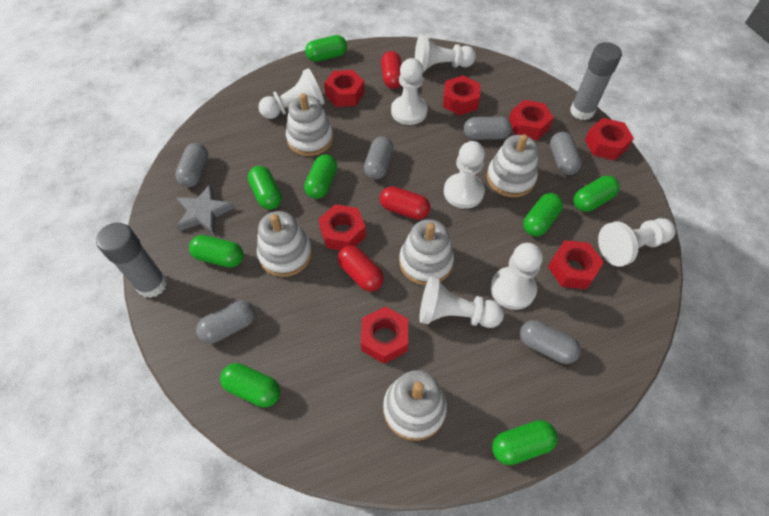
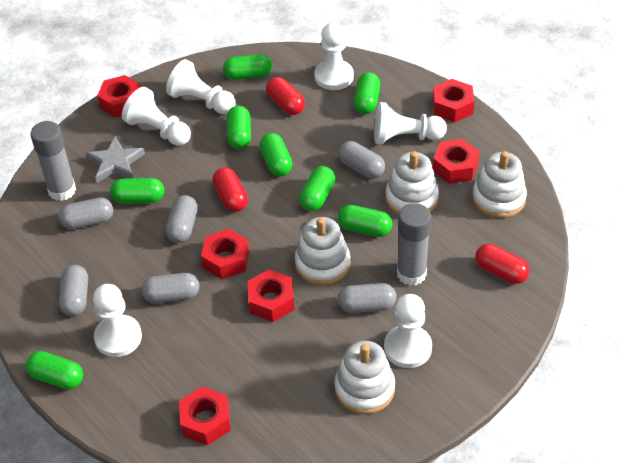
red nut: [319,204,366,250] [324,70,365,107] [361,306,408,364] [443,76,480,115] [509,100,554,140] [548,240,604,289] [585,118,634,160] = 7 -> [97,75,141,118] [179,386,231,446] [201,229,249,279] [247,269,295,322] [433,79,475,122] [433,139,479,184] = 6
white pawn: [259,68,325,119] [391,58,428,125] [415,35,476,72] [419,276,504,328] [444,141,485,209] [490,243,543,310] [598,218,676,267] = 7 -> [93,284,142,357] [122,87,191,146] [166,59,236,114] [315,23,354,90] [374,102,447,144] [384,294,432,368] = 6
white stacking toy: [257,211,312,277] [286,93,333,156] [383,370,447,441] [399,219,454,285] [487,134,538,197] = 5 -> [295,217,350,285] [334,341,395,414] [385,151,439,214] [472,151,527,218] = 4

